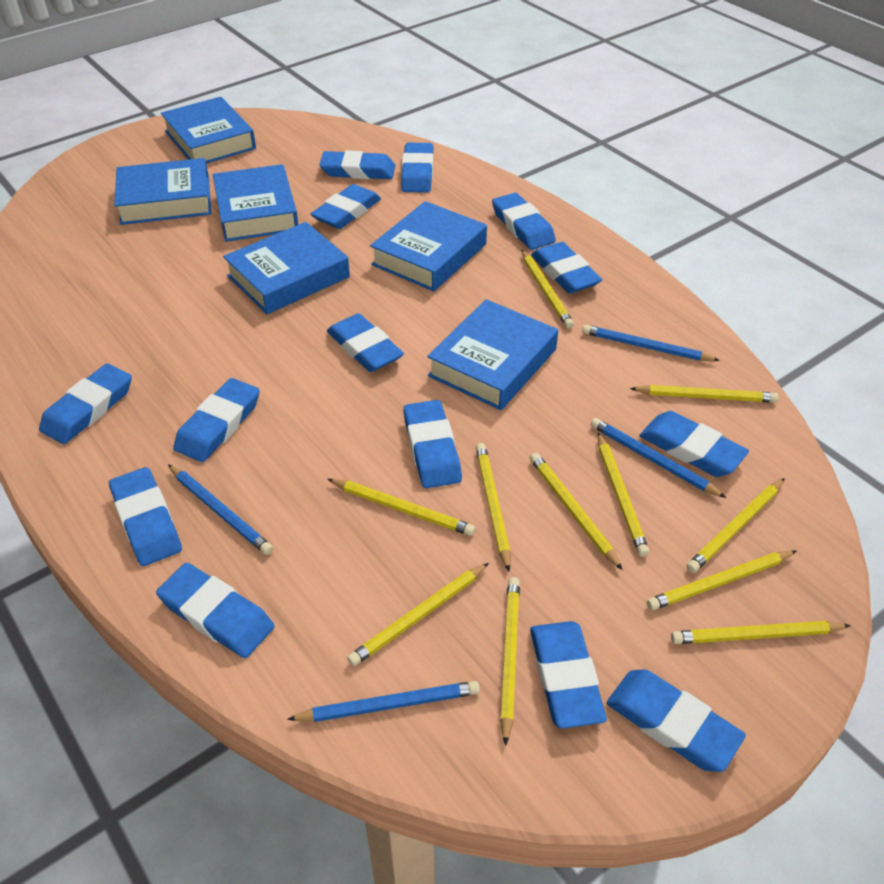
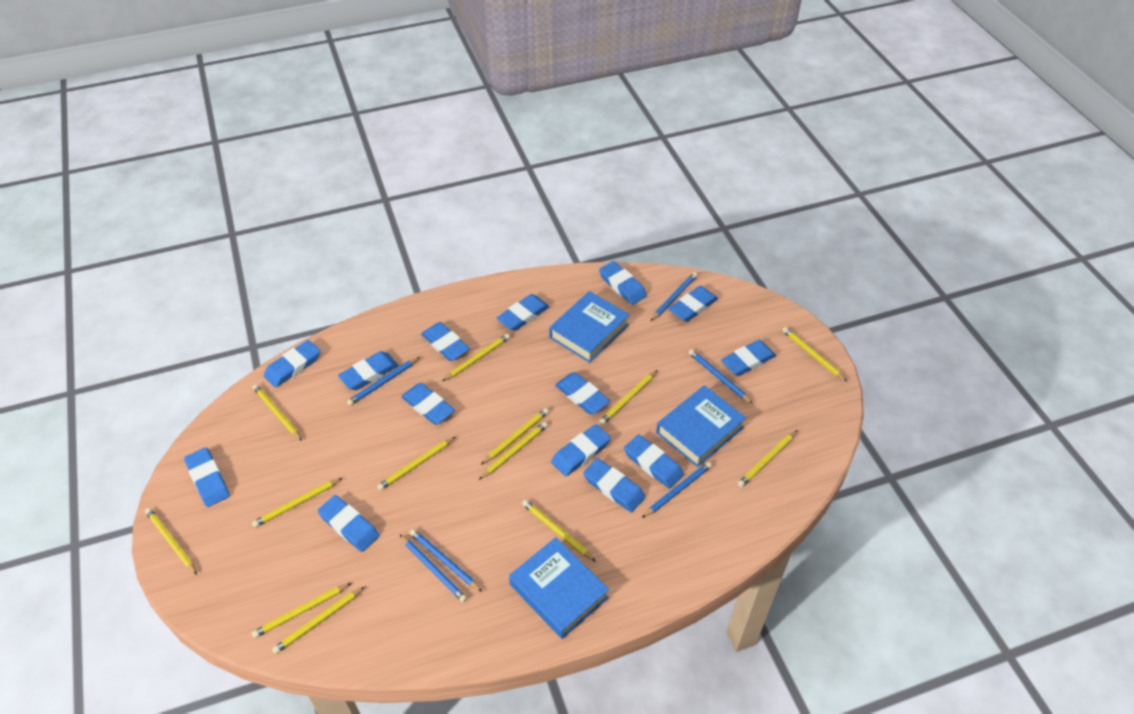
blue book: [114,158,211,225] [161,97,256,164] [213,164,299,242] [223,222,350,314] [370,201,487,291] [427,299,558,410] = 6 -> [509,537,609,639] [549,291,629,363] [656,385,746,467] = 3
blue pencil: [168,465,273,555] [287,681,480,722] [582,325,720,361] [591,418,726,498] = 4 -> [347,357,420,406] [400,535,467,602] [410,529,482,592] [642,462,712,518] [651,272,697,321] [688,349,753,404] = 6
yellow pencil: [328,479,475,536] [347,563,489,666] [476,443,511,571] [500,577,520,746] [522,250,574,329] [530,453,622,570] [598,432,649,557] [630,385,779,403] [647,550,796,610] [671,621,851,644] [686,478,785,573] = 11 -> [145,508,197,575] [252,478,342,528] [252,583,351,638] [253,384,302,441] [272,587,365,654] [377,437,455,491] [442,334,510,381] [479,422,548,480] [481,408,549,465] [522,500,596,562] [599,370,657,425] [738,430,797,487] [782,327,847,381] = 13

